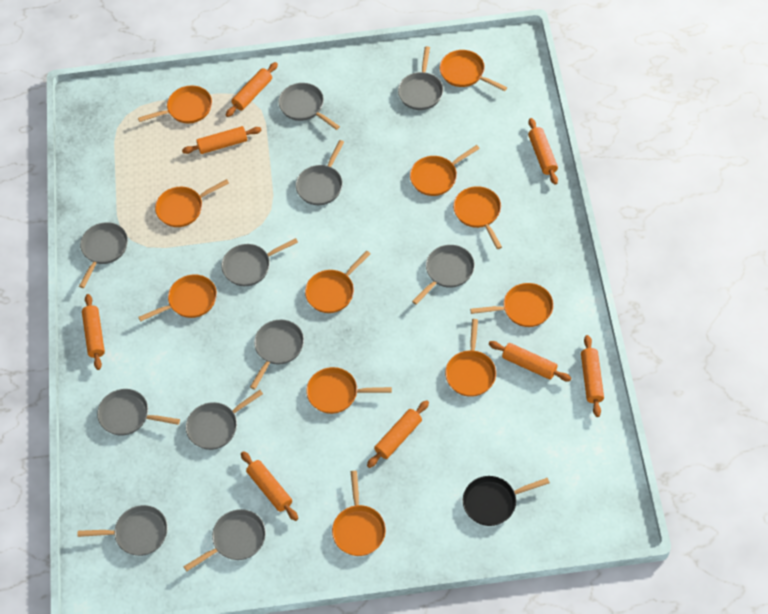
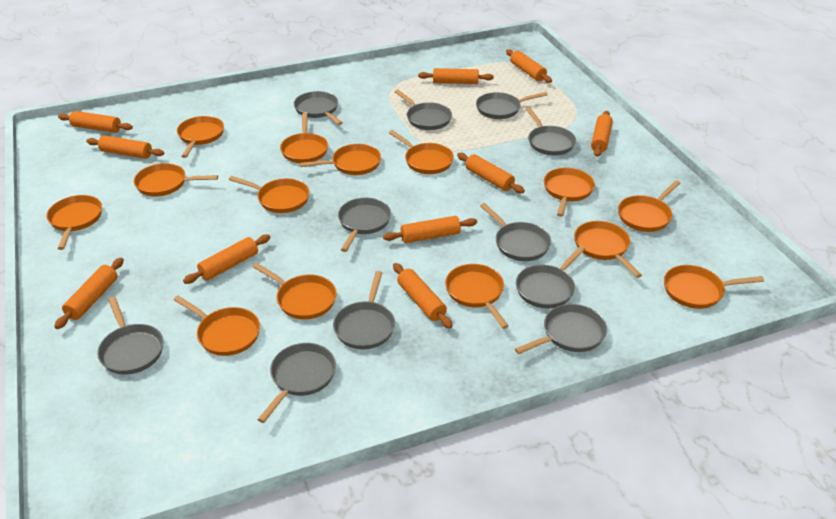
black pan: [463,476,550,526] = 1 -> none = 0
orange pan: [138,86,212,123] [139,274,217,321] [155,179,229,227] [305,251,370,313] [306,367,392,414] [332,471,386,556] [410,145,480,196] [440,50,507,91] [445,319,496,397] [453,186,502,249] [470,283,554,327] = 11 -> [46,195,102,250] [134,163,218,197] [174,296,260,356] [177,116,224,158] [229,176,309,213] [253,263,337,319] [280,113,328,163] [299,144,381,175] [389,130,454,174] [445,264,509,329] [544,168,595,217] [574,221,642,278] [618,180,680,232] [664,265,764,309] = 14
orange rolling pin: [82,294,105,370] [182,126,262,154] [226,62,278,117] [241,451,298,521] [367,400,429,468] [489,341,571,381] [528,118,558,185] [581,335,604,417] = 8 -> [54,258,124,329] [58,111,133,133] [86,135,164,159] [183,234,271,284] [383,216,477,243] [393,263,453,328] [418,68,494,84] [457,153,525,193] [506,49,552,83] [591,111,613,157] = 10

